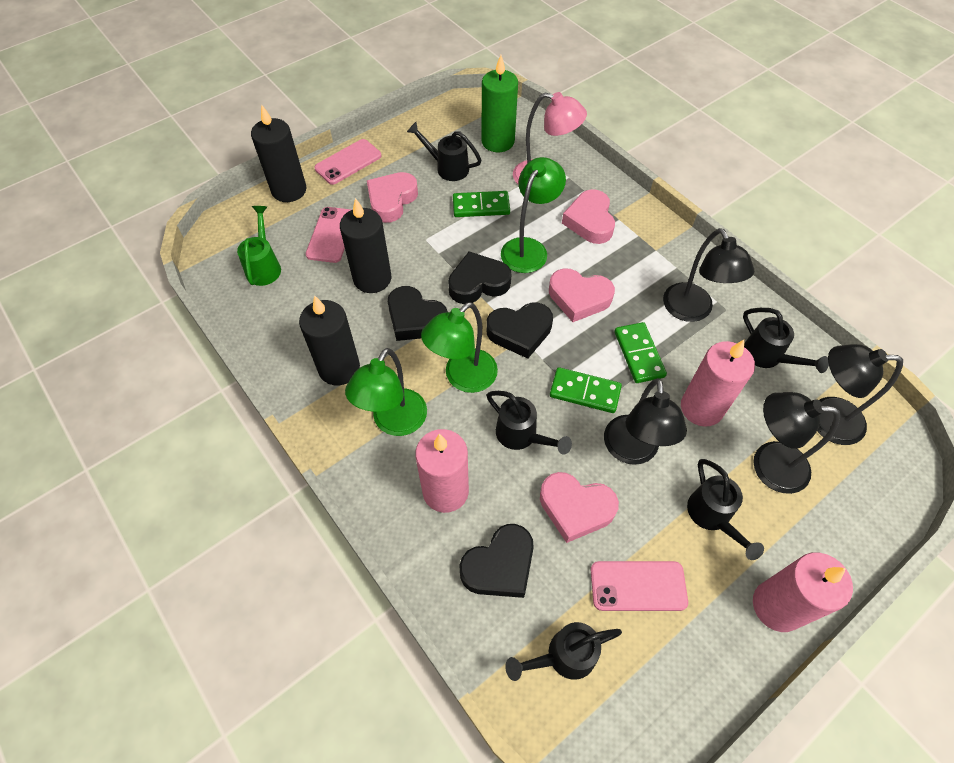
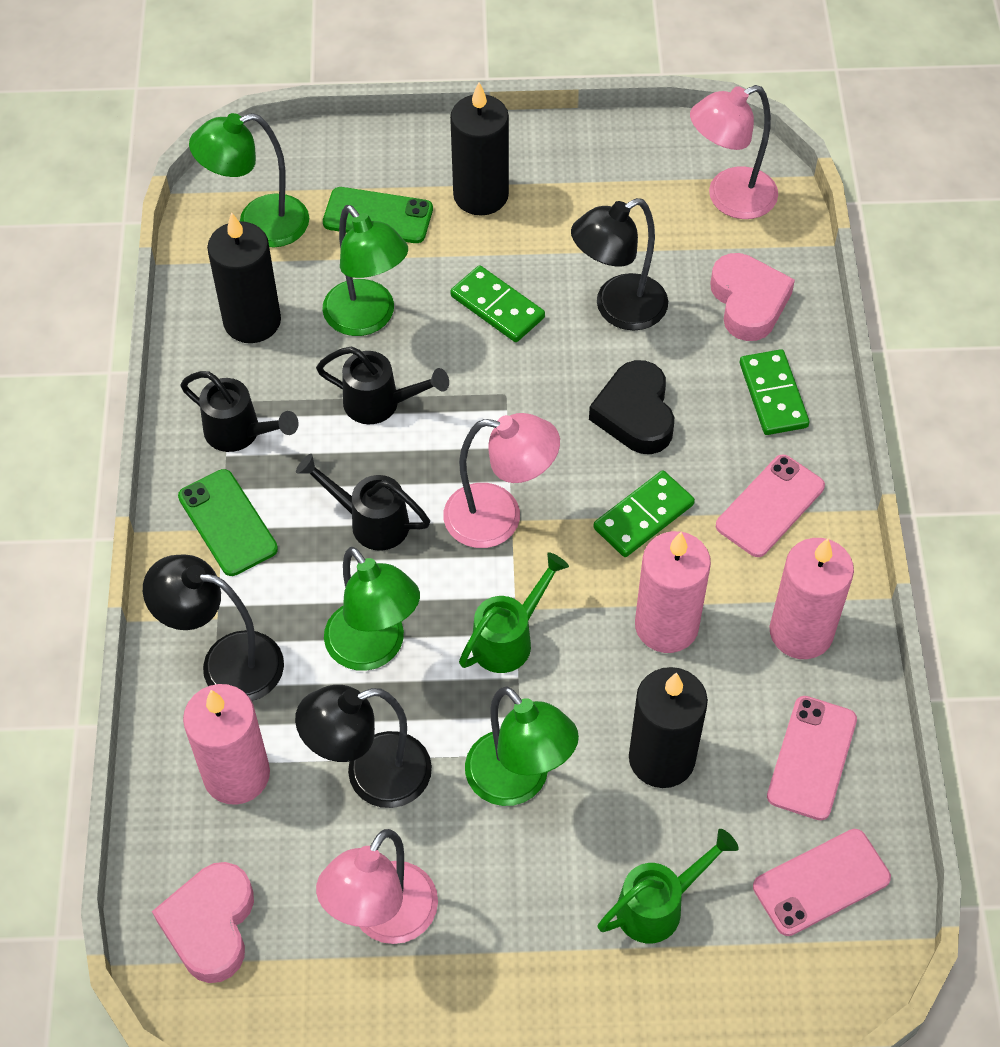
black heart: [388,286,448,341] [448,251,512,304] [459,524,534,598] [486,303,553,359] = 4 -> [589,360,674,454] = 1
black lamp: [604,378,687,465] [663,228,754,322] [753,392,840,494] [817,344,903,445] = 4 -> [143,554,284,701] [295,685,432,808] [571,198,668,330] = 3
black watering can: [407,122,481,181] [486,391,572,455] [505,622,622,681] [687,459,764,560] [743,308,829,373] = 5 -> [180,371,298,452] [296,454,430,551] [316,347,449,424] = 3
green candle: [481,55,518,152] = 1 -> none = 0
green lamp: [345,348,427,436] [421,302,498,393] [501,157,566,273] = 3 -> [189,113,309,247] [322,205,408,336] [324,547,420,671] [465,686,579,806] = 4
green phone: none = 0 -> [178,469,278,576] [323,187,433,243] = 2
green watering can: [237,206,281,286] = 1 -> [459,552,569,673] [598,829,738,943] = 2
pink heart: [367,172,418,223] [540,472,619,543] [549,268,615,322] [562,189,615,244] = 4 -> [152,862,254,983] [710,253,795,341] = 2
pink lamp: [513,92,587,185] = 1 -> [316,829,438,944] [443,413,560,548] [690,85,778,219] = 3

